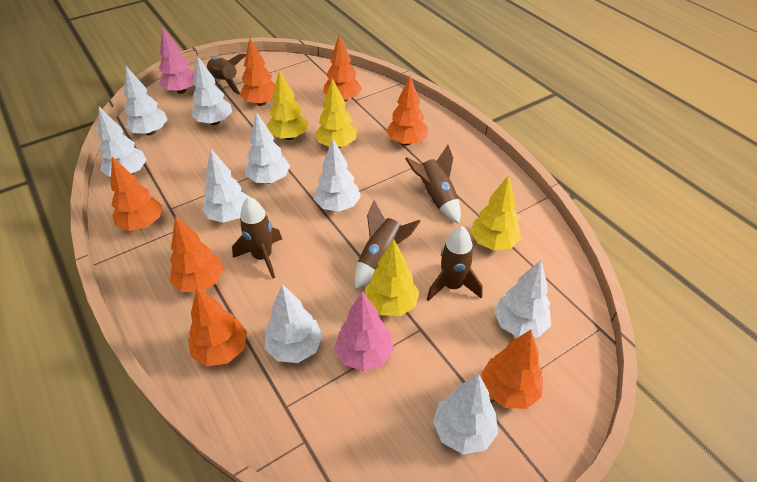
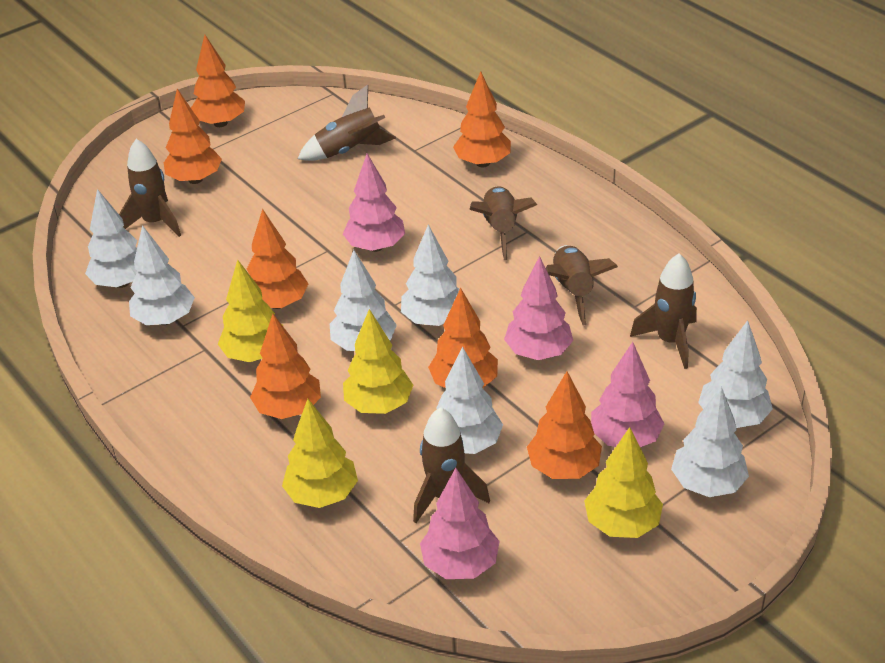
brown rocket: [207,54,246,95] [232,196,282,278] [354,200,421,289] [405,145,461,224] [427,226,483,301] = 5 -> [119,139,181,237] [298,85,396,161] [413,407,490,523] [469,186,537,260] [546,245,618,325] [630,253,697,369] = 6
pink tree: [159,26,195,94] [335,291,394,371] = 2 -> [343,154,405,252] [420,468,500,579] [504,256,573,360] [591,342,665,447] = 4
white tree: [98,107,147,177] [124,66,168,135] [191,56,232,125] [202,149,248,223] [246,112,290,183] [265,284,323,363] [314,139,361,212] [433,374,498,454] [494,260,551,337] = 9 -> [85,189,138,288] [129,225,195,325] [330,250,397,351] [401,224,460,326] [437,347,503,454] [671,386,749,497] [698,320,773,428] = 7

